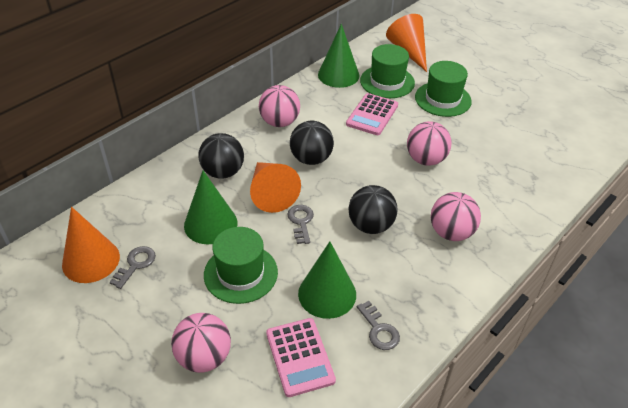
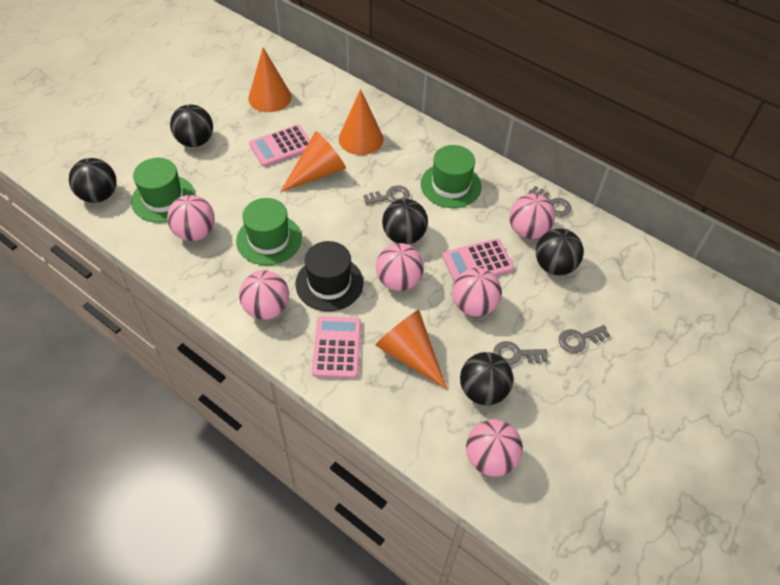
black ball: [198,133,244,179] [290,121,334,165] [348,185,397,234] = 3 -> [69,158,117,203] [170,104,213,147] [382,199,428,244] [460,352,513,405] [536,228,584,275] = 5
black hat: none = 0 -> [295,241,363,311] = 1
green cone: [184,171,237,244] [298,241,356,319] [318,24,360,88] = 3 -> none = 0
grey key: [110,246,156,289] [287,205,314,244] [357,301,400,350] = 3 -> [363,186,410,205] [494,341,548,365] [528,186,572,217] [559,325,610,353] = 4
orange cone: [62,207,120,283] [250,162,301,213] [386,14,427,72] = 3 -> [248,48,292,112] [280,131,346,192] [339,89,383,155] [375,310,447,389] = 4
pink ball: [171,313,231,373] [259,85,300,127] [407,121,452,166] [431,192,481,241] = 4 -> [167,195,215,241] [239,270,289,320] [376,243,424,291] [453,268,502,317] [466,419,523,477] [509,194,555,239] = 6
pink calculator: [266,318,336,397] [346,93,398,135] = 2 -> [249,125,310,167] [312,316,361,378] [442,238,514,282] = 3

